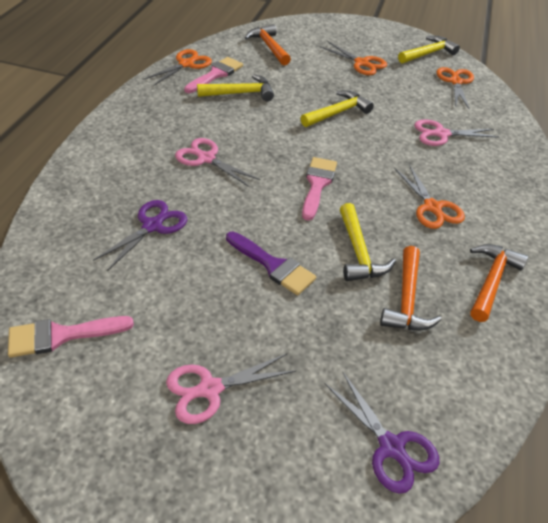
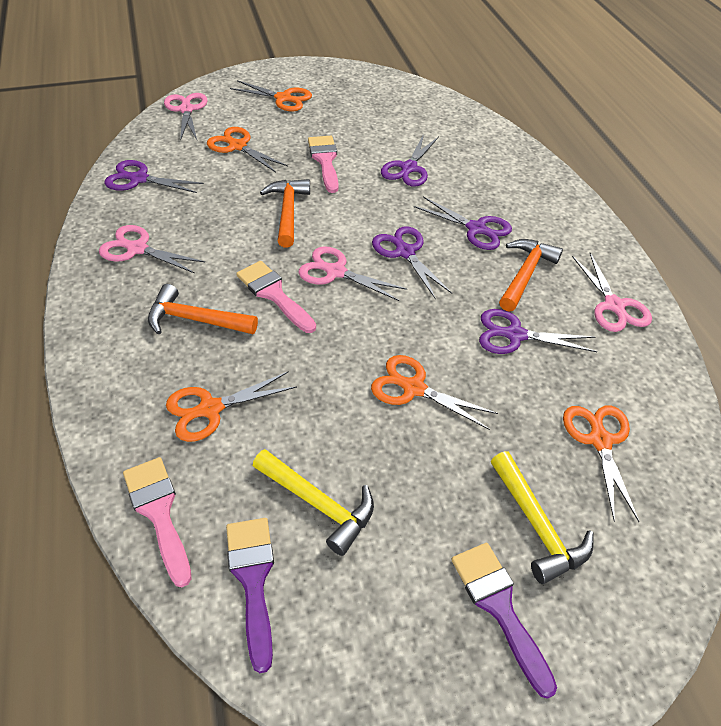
orange scissors: [144,49,212,85] [320,42,387,75] [395,165,465,229] [437,67,474,110] = 4 -> [166,371,297,442] [207,127,288,172] [230,80,312,111] [371,355,498,430] [563,405,639,522] = 5
pink scissors: [166,354,296,424] [175,138,260,187] [414,119,499,146] = 3 -> [99,225,205,273] [164,93,208,141] [298,246,407,301] [572,253,652,332] = 4
purple brush: [226,232,316,295] = 1 -> [226,518,274,673] [451,543,557,699] = 2
purple scissors: [93,200,187,271] [324,371,440,494] = 2 -> [104,160,204,193] [372,226,452,298] [381,134,439,186] [414,196,512,250] [479,309,597,354] = 5
yellow hammer: [197,74,274,101] [301,90,374,127] [340,203,396,281] [398,36,460,63] = 4 -> [253,449,374,556] [491,451,594,584] = 2

